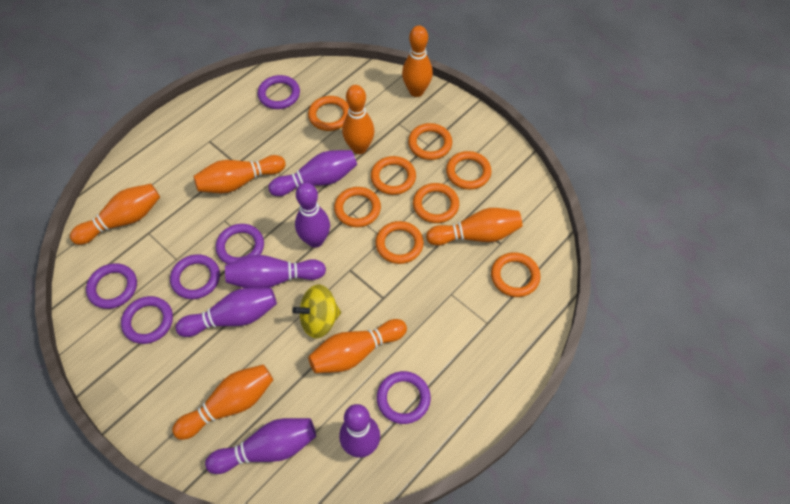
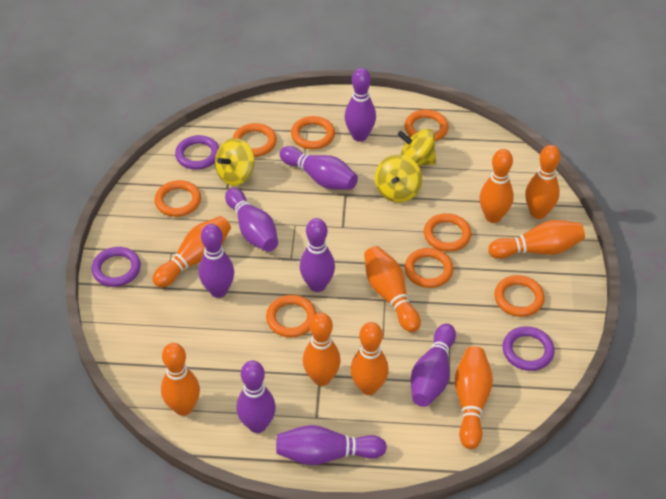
orange bowling pin: [70,184,160,245] [172,365,273,440] [194,155,285,193] [308,319,407,373] [342,85,375,154] [402,26,433,97] [426,208,522,246] = 7 -> [152,216,231,287] [161,343,200,416] [303,313,341,386] [350,322,389,395] [364,246,421,332] [455,346,493,449] [479,149,514,223] [488,220,585,259] [525,145,561,219] = 9
purple bowling pin: [176,288,277,337] [205,418,316,474] [225,255,326,288] [268,150,357,196] [295,183,330,248] [339,404,380,458] = 6 -> [199,224,234,298] [225,188,278,252] [236,360,276,433] [276,425,387,465] [280,146,358,190] [300,218,335,292] [345,68,376,142] [411,323,456,407] = 8
purple ring: [86,263,137,309] [121,296,173,344] [170,254,220,299] [216,224,264,264] [258,75,300,109] [377,371,431,424] = 6 -> [91,247,141,287] [175,135,219,170] [503,326,555,371] = 3
yellow spinning top: [292,285,341,338] = 1 -> [215,138,255,186] [375,154,422,203] [397,129,436,166] = 3

